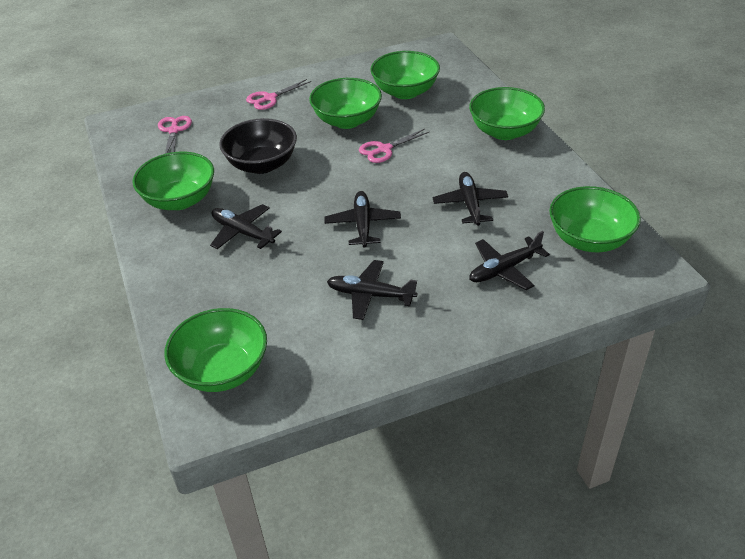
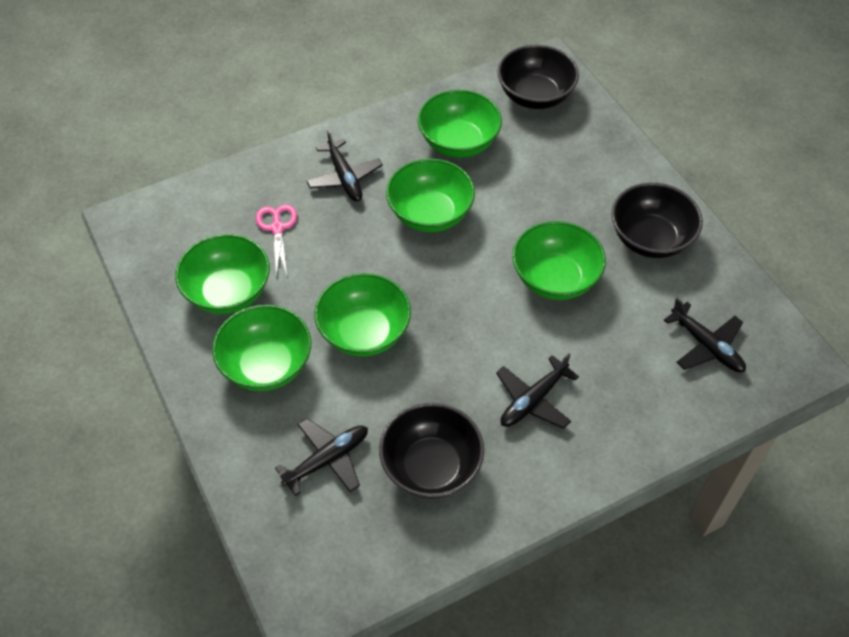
black bowl: [219,118,297,174] = 1 -> [379,403,484,499] [497,45,579,109] [611,183,703,258] = 3
black plane: [210,204,282,249] [324,191,401,248] [327,260,417,320] [433,172,508,226] [469,231,550,290] = 5 -> [275,419,368,496] [307,129,383,201] [496,353,579,429] [664,298,746,372] = 4
pink scissors: [158,116,192,154] [246,79,311,110] [359,129,429,163] = 3 -> [256,204,297,277] = 1

